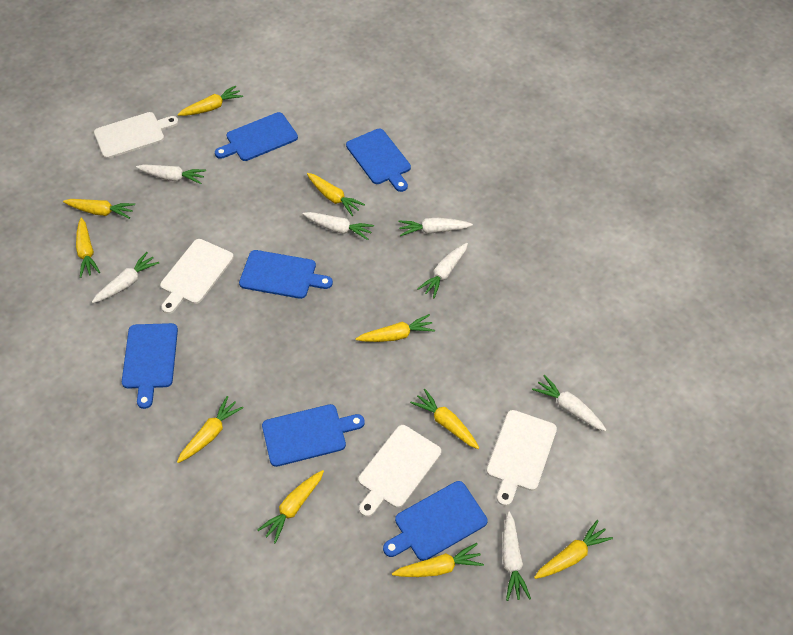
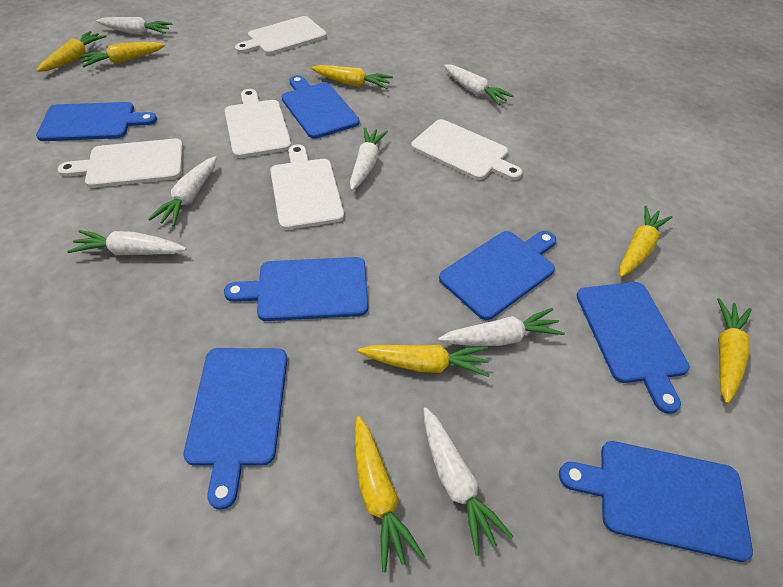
blue cutting board: [122,323,178,409] [215,112,298,161] [239,250,333,299] [262,404,365,467] [346,129,411,192] [383,481,487,561] = 6 -> [36,102,157,141] [184,348,288,510] [224,257,368,321] [281,75,360,139] [439,231,556,320] [559,441,753,562] [576,282,690,414] = 7
white cutting board: [94,112,179,159] [160,239,234,314] [359,425,441,517] [487,410,557,506] = 4 -> [58,138,183,188] [225,89,291,158] [235,16,327,55] [270,145,344,230] [411,119,522,180] = 5
yellow carrot: [63,199,135,219] [76,218,100,278] [177,396,244,463] [178,85,243,116] [257,470,324,544] [307,173,365,216] [356,314,435,342] [392,543,484,577] [410,389,479,449] [534,520,613,579] = 10 -> [37,31,106,72] [79,42,165,67] [311,65,393,89] [355,416,424,572] [358,345,490,377] [620,205,672,277] [717,298,752,404] = 7

